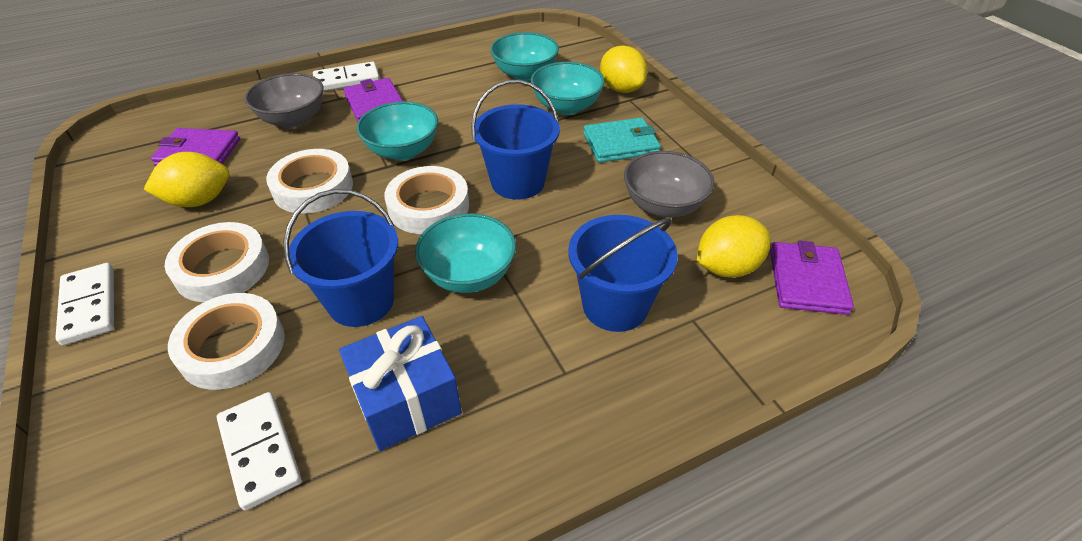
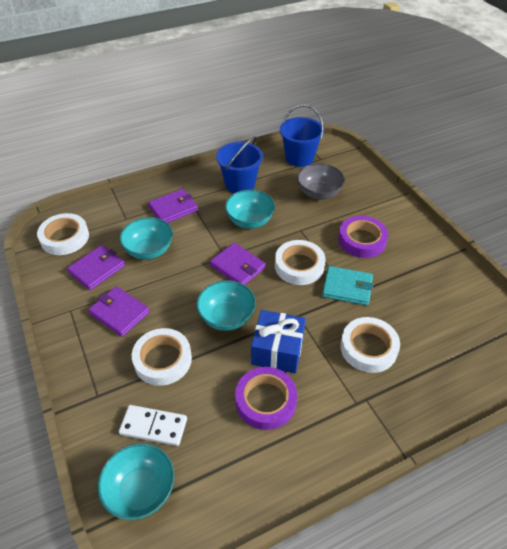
blue bucket: [284,189,398,327] [471,80,560,200] [569,215,678,332] = 3 -> [216,136,263,193] [280,105,324,167] = 2
grey bowl: [245,73,323,128] [624,151,714,218] = 2 -> [297,163,345,200] = 1
purple tape: none = 0 -> [235,367,297,430] [338,216,388,258] = 2
purple wallet: [151,128,240,166] [344,78,403,122] [770,241,854,315] = 3 -> [67,245,125,290] [88,286,150,337] [148,189,198,223] [210,243,266,285] = 4
white domino: [55,263,114,346] [217,392,302,510] [313,61,380,91] = 3 -> [119,405,187,446] = 1
yellow lemon: [143,152,229,207] [600,46,647,93] [697,215,771,278] = 3 -> none = 0

